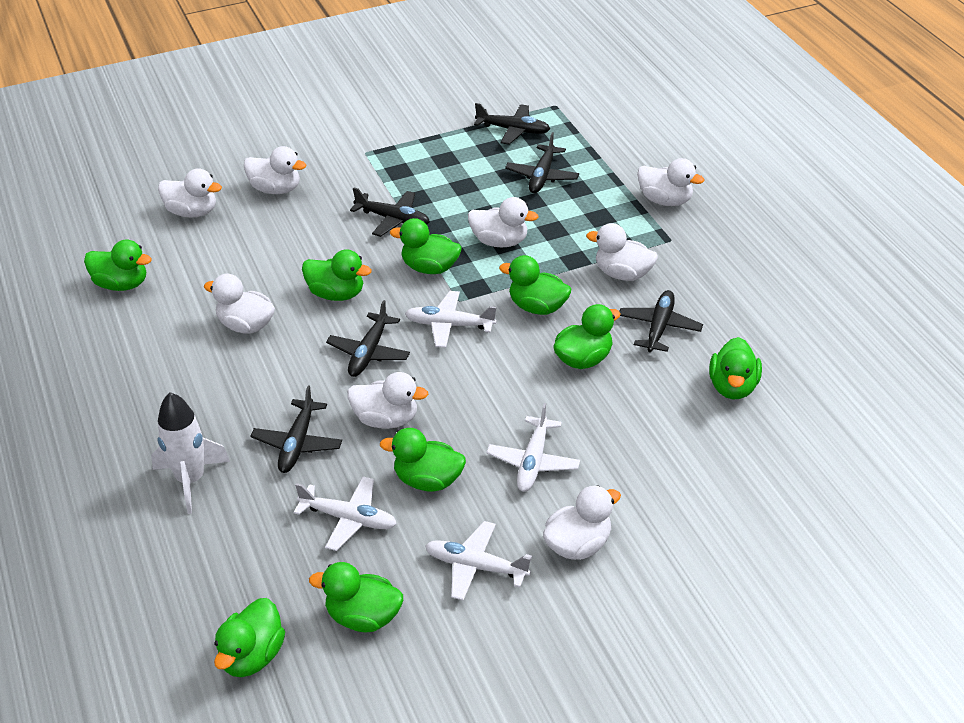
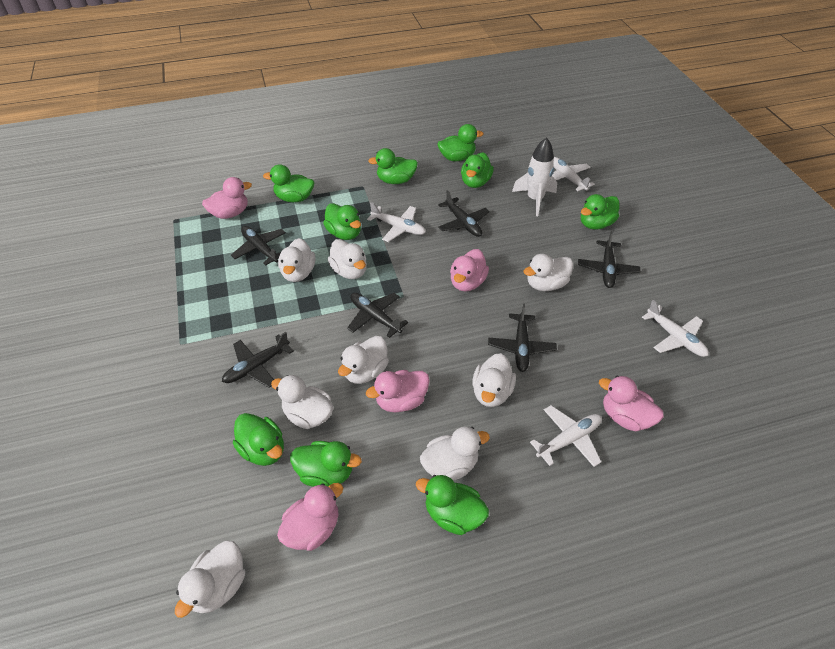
pink duck: none = 0 -> [202,177,252,219] [277,483,343,551] [366,370,430,412] [450,249,489,292] [599,376,664,432] = 5

